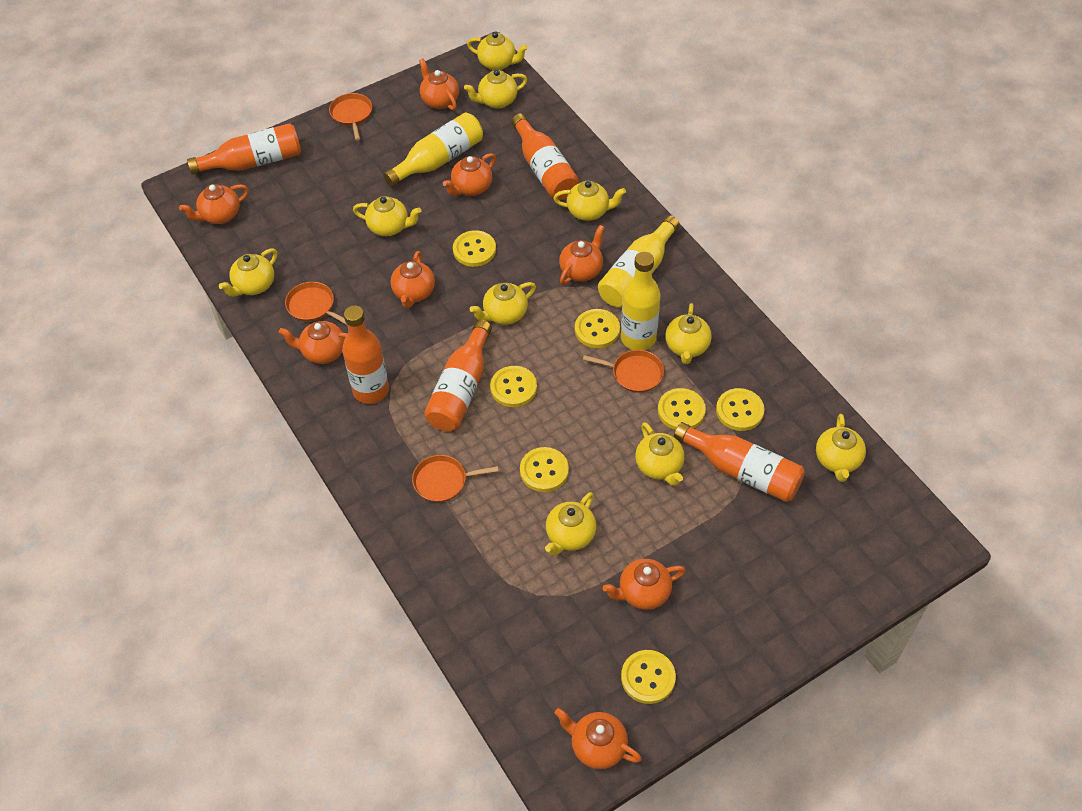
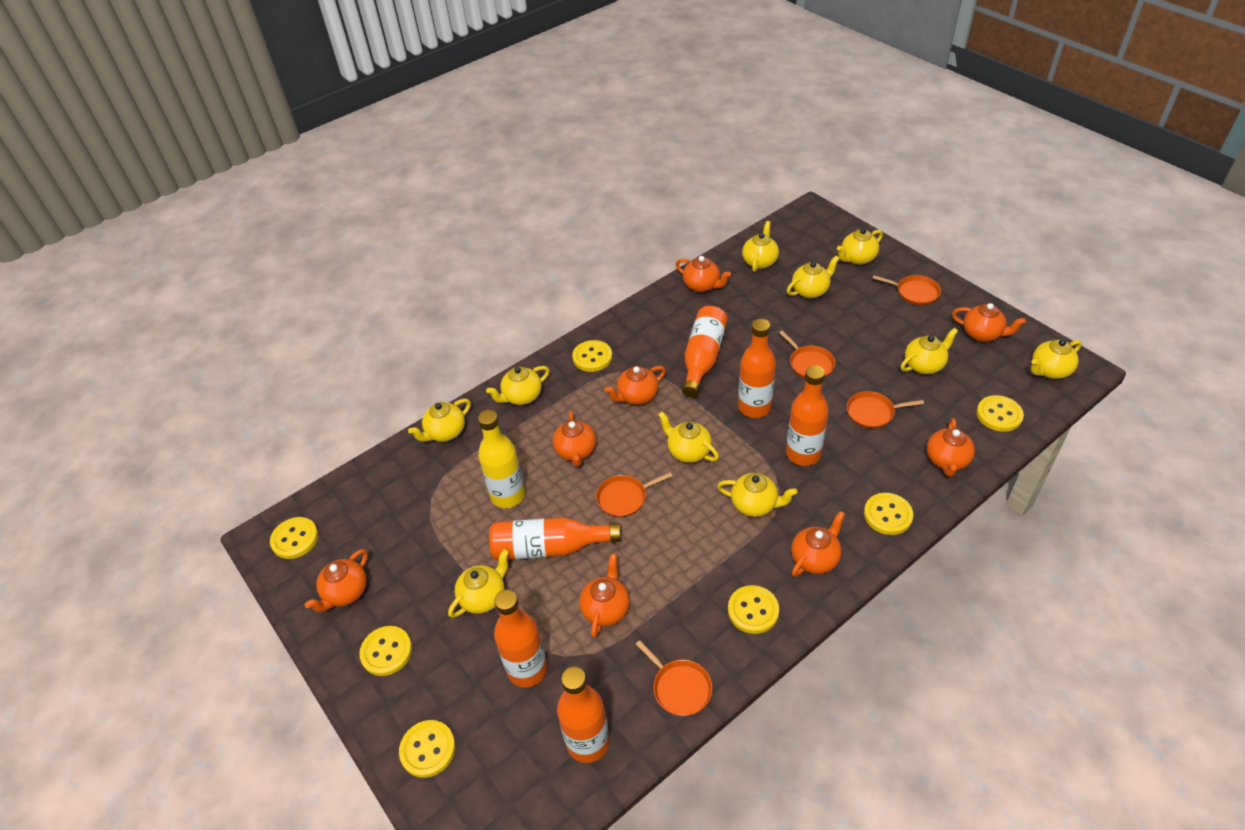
orange bottle: [187,123,301,175] [342,306,389,404] [424,320,492,431] [511,113,579,200] [674,422,805,502] = 5 -> [489,517,621,560] [494,590,547,687] [557,667,610,763] [682,306,728,397] [738,319,776,418] [786,365,829,466] = 6
orange pan: [285,282,347,325] [329,93,372,140] [412,455,499,502] [583,350,664,393] = 4 -> [596,472,672,517] [636,640,712,716] [779,330,835,378] [847,391,924,429] [872,275,941,305] = 5
yellow bottle: [383,113,483,187] [598,215,680,307] [621,252,661,350] = 3 -> [478,410,525,508] = 1

